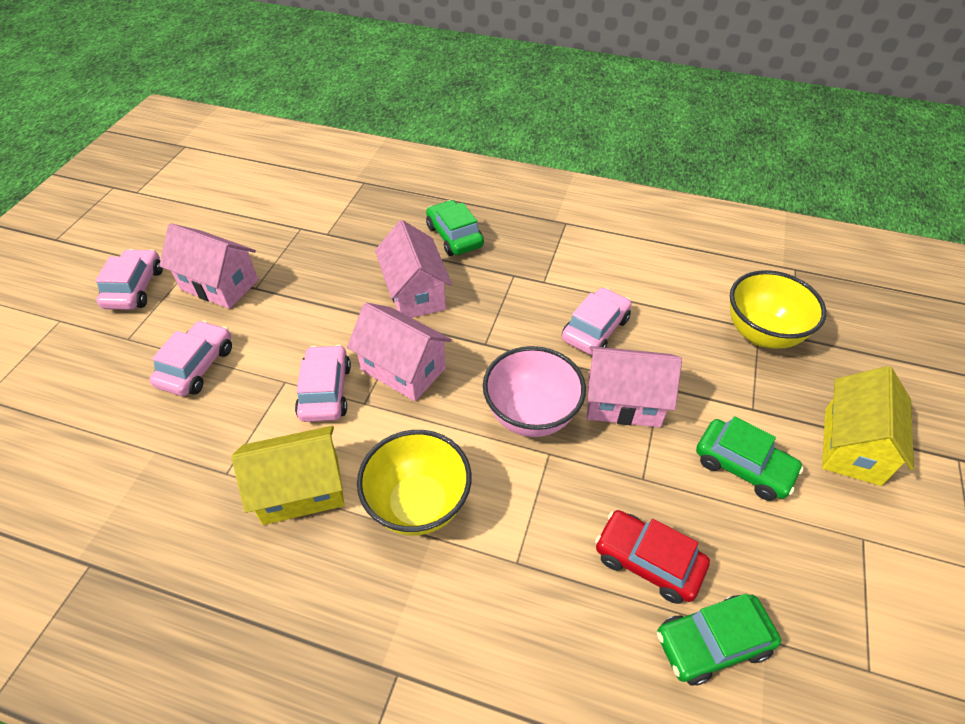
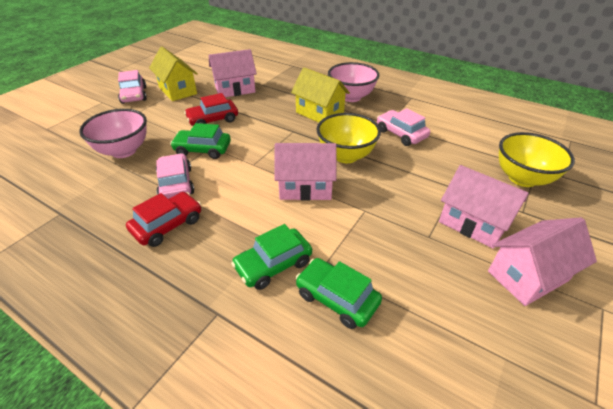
pink bowl: [483,346,586,437] = 1 -> [79,109,147,158] [328,62,379,102] = 2
pink car: [95,249,163,310] [149,321,232,396] [295,345,351,422] [562,288,632,355] = 4 -> [118,70,147,104] [156,153,194,199] [377,108,430,146] = 3
red car: [595,510,710,604] = 1 -> [126,192,201,247] [184,93,238,126] = 2

